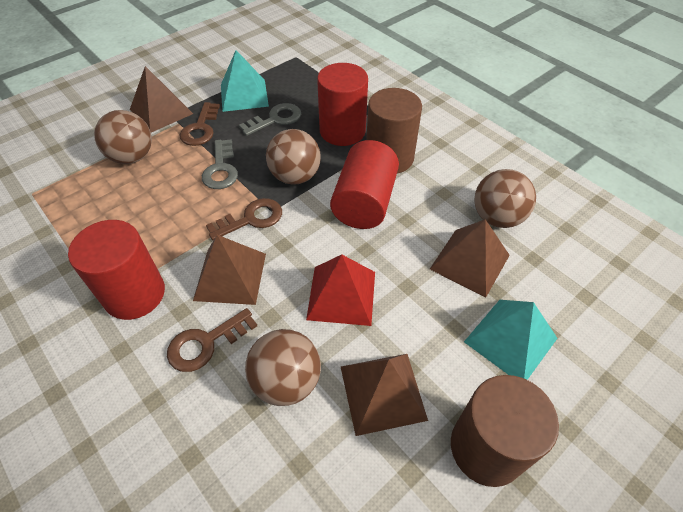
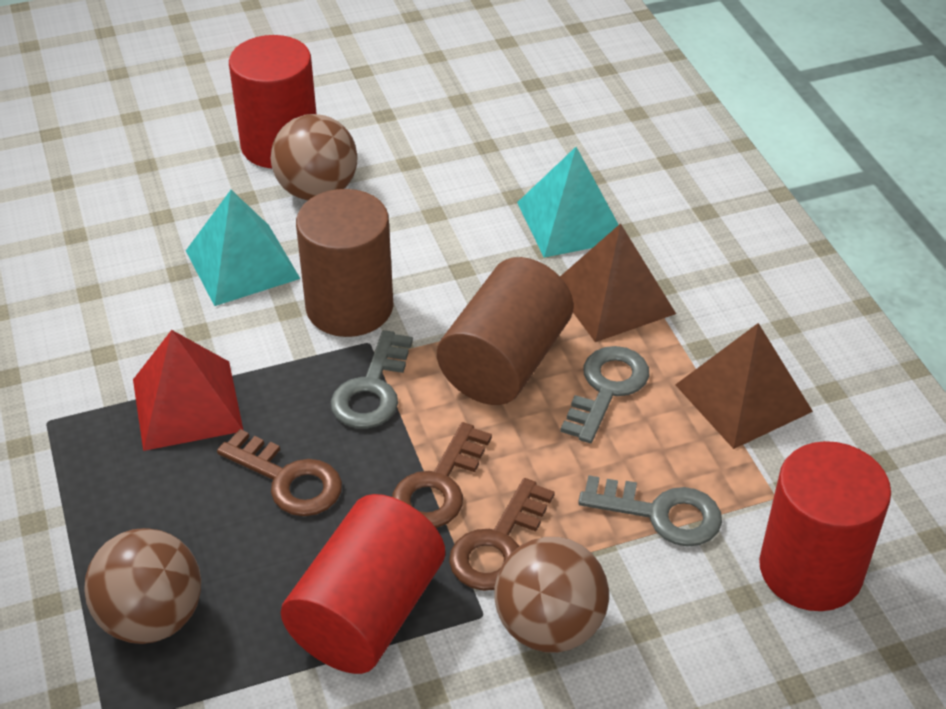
brown ball: [94,110,152,164] [245,329,321,406] [266,129,321,185] [474,169,536,228] = 4 -> [84,528,201,644] [271,114,358,200] [494,537,609,653] = 3
brown pyramid: [130,66,193,132] [193,235,266,305] [341,354,428,436] [430,219,510,297] = 4 -> [560,223,676,342] [675,323,813,449] = 2
grey key: [202,139,238,189] [239,103,301,136] = 2 -> [330,330,413,429] [560,346,650,443] [578,475,722,547] = 3

